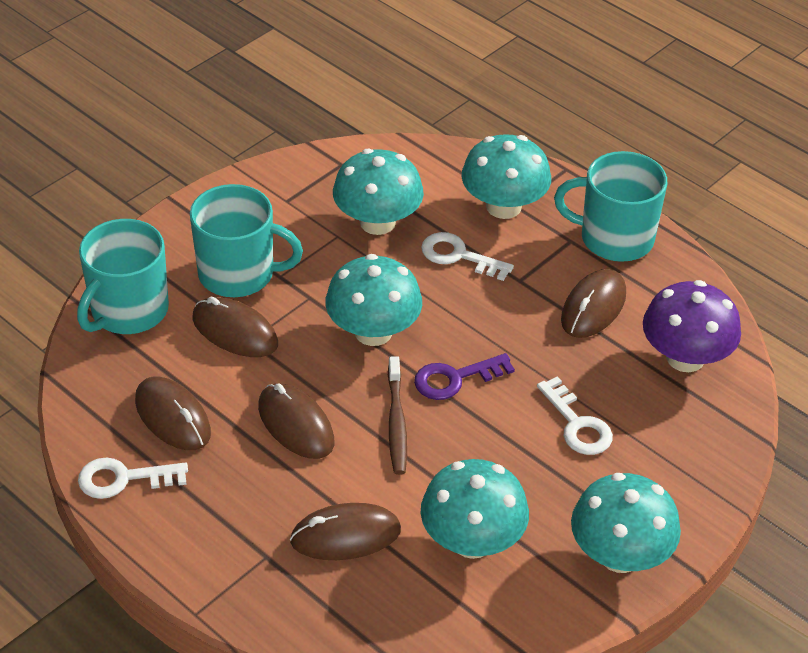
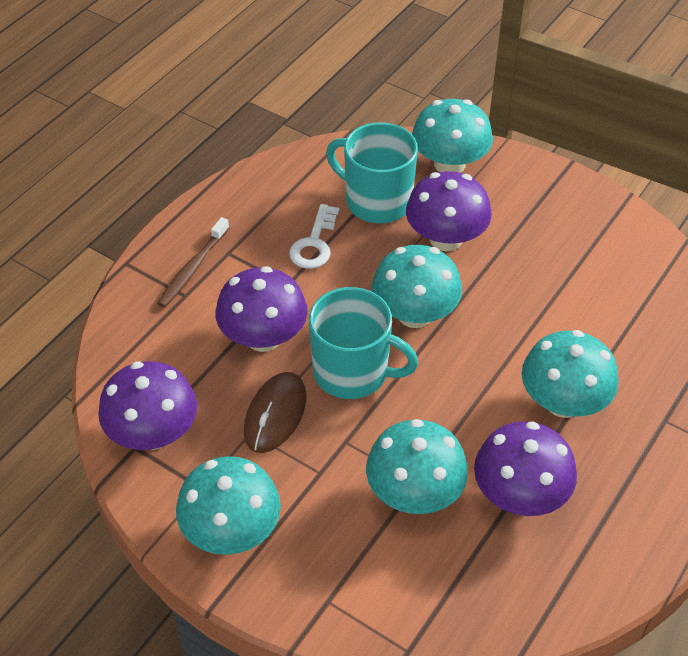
brown mouse: [135,377,211,450] [192,297,278,357] [258,383,334,459] [290,503,401,560] [561,269,626,338] = 5 -> [244,372,306,453] = 1
purple key: [414,353,515,400] = 1 -> none = 0
purple mushroom: [643,280,741,372] = 1 -> [98,361,197,450] [216,266,308,352] [406,171,492,251] [474,421,577,516] = 4
turquoise mug: [77,219,169,334] [190,184,303,297] [554,151,667,262] = 3 -> [309,287,418,399] [326,122,418,223] = 2
white key: [78,458,188,499] [421,232,514,281] [537,376,613,455] = 3 -> [289,204,339,269] = 1

